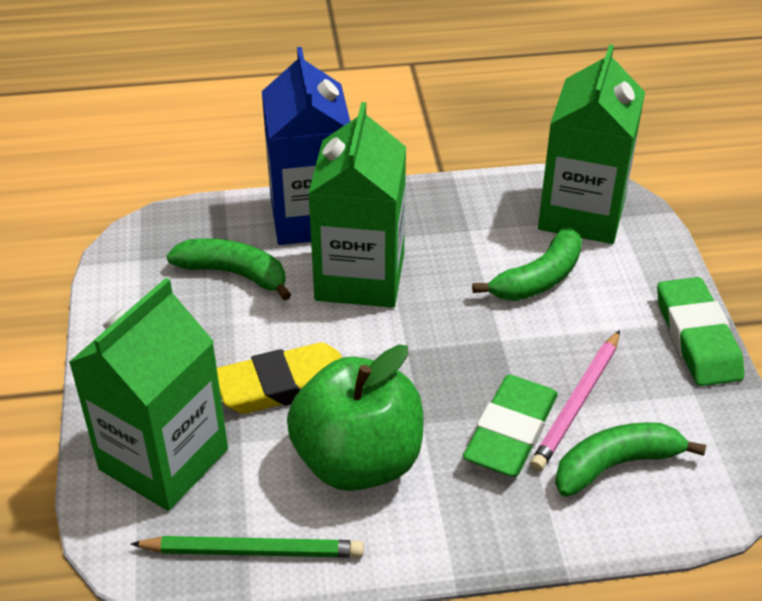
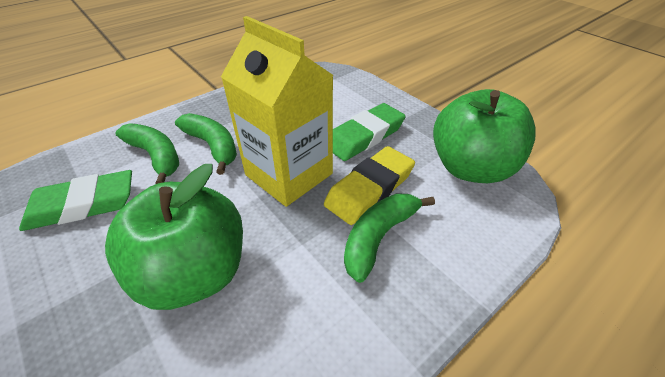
blue carton: [262,47,350,245] = 1 -> none = 0
green apple: [287,345,423,491] = 1 -> [105,164,243,310] [433,89,536,183] = 2
green carton: [68,278,228,511] [308,102,406,308] [538,44,645,244] = 3 -> none = 0
green pencil: [131,536,364,558] = 1 -> none = 0
pink pencil: [530,330,620,472] = 1 -> none = 0
yellow carton: none = 0 -> [221,16,334,207] = 1

